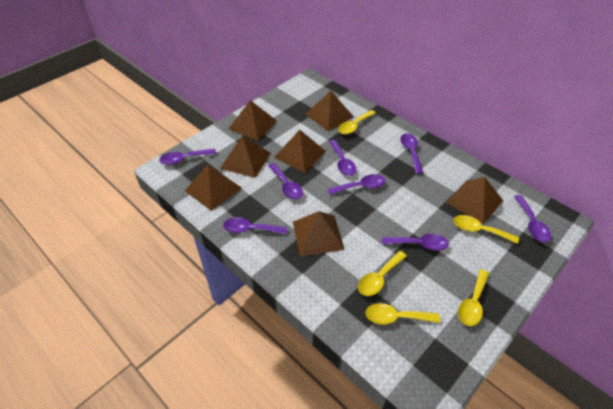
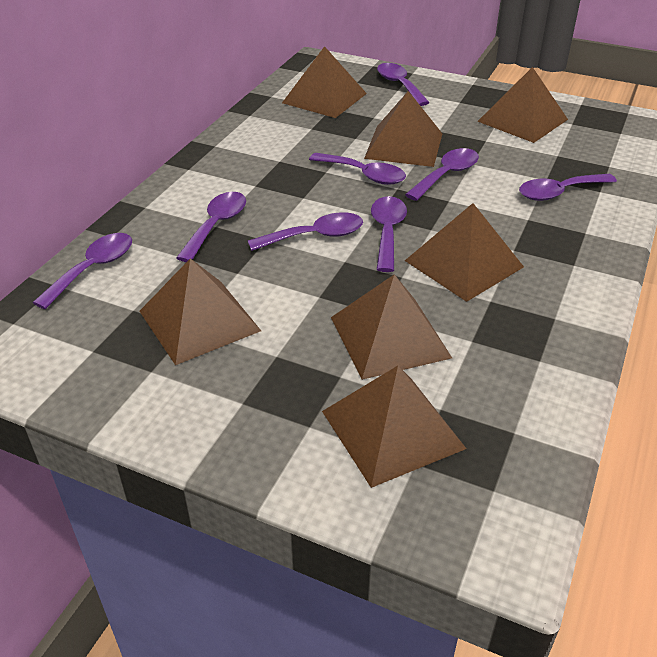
yellow spoon: [338,110,376,134] [358,251,407,296] [365,303,440,325] [454,215,519,244] [458,269,489,326] = 5 -> none = 0

